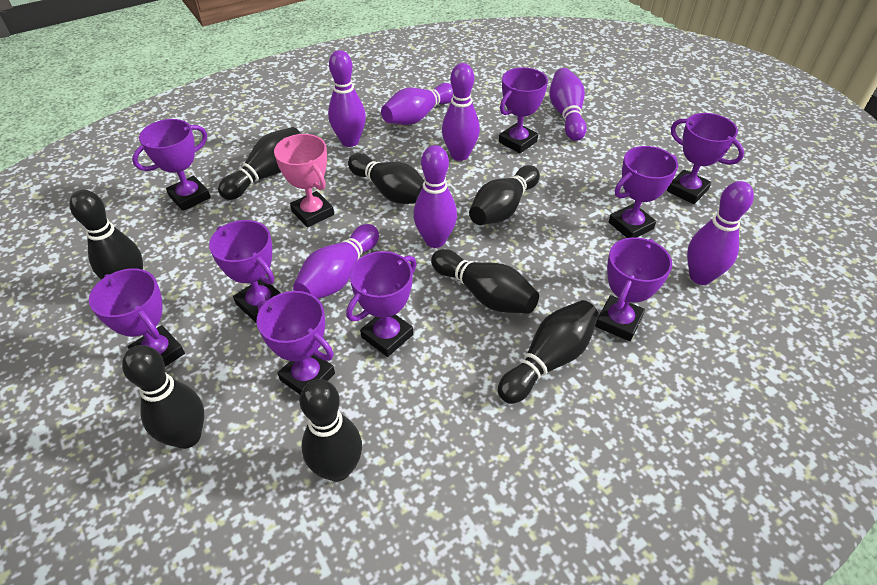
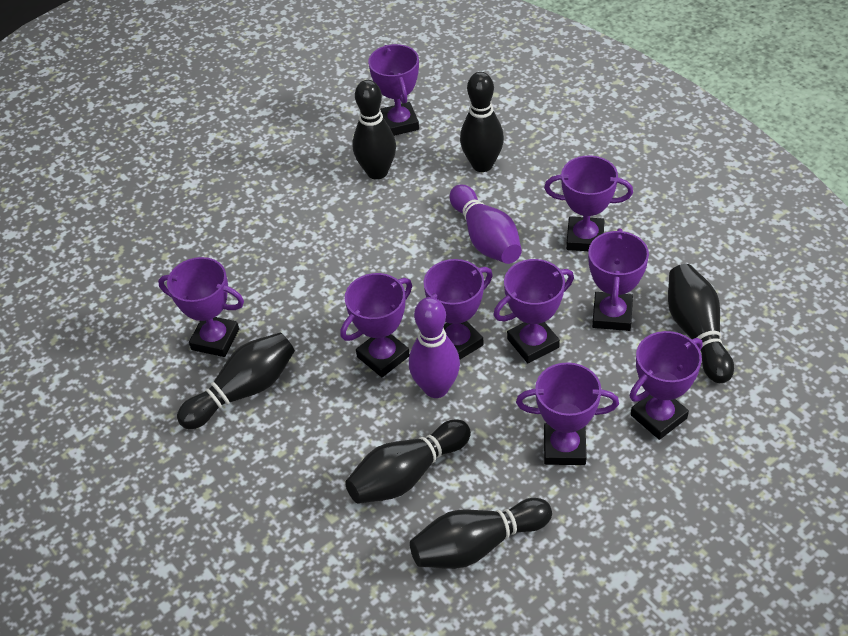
black bowling pin: [69,190,143,279] [122,345,204,449] [218,127,301,200] [300,379,362,482] [348,153,424,204] [431,249,539,314] [469,165,540,225] [498,300,599,404] = 8 -> [177,333,295,429] [345,419,471,504] [352,80,396,180] [410,498,552,569] [460,72,504,172] [668,264,734,383] = 6
pink trophy: [274,134,334,228] = 1 -> none = 0
purple bowling pin: [293,224,379,299] [328,50,366,147] [381,83,453,125] [413,145,457,248] [442,63,480,161] [549,68,587,141] [687,181,754,285] = 7 -> [409,297,460,398] [449,185,522,264] = 2

